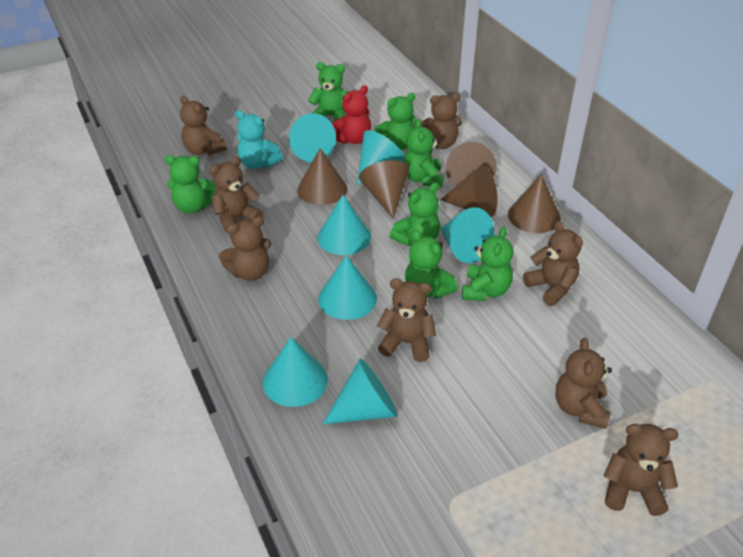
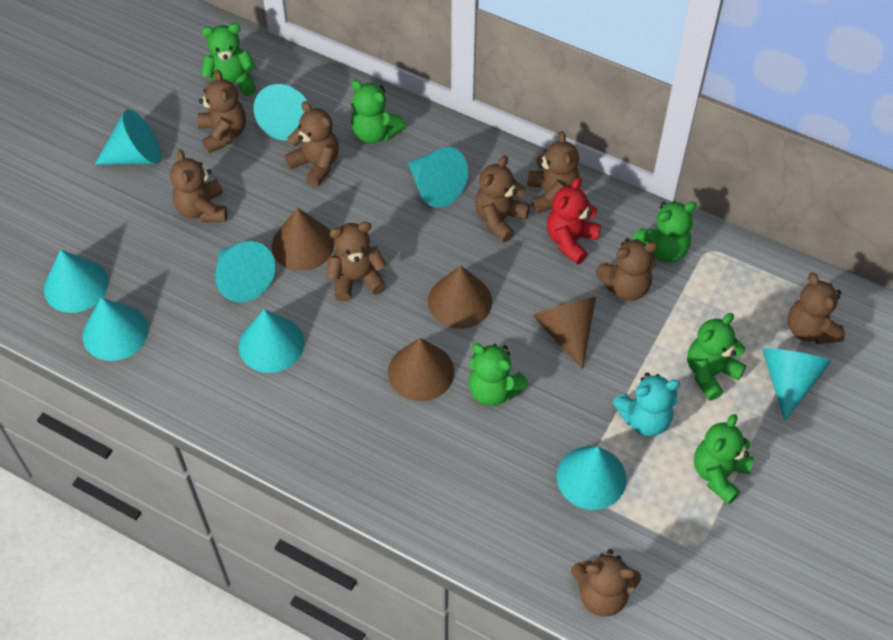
brown cone: [297,148,347,205] [359,160,409,219] [440,166,498,217] [446,142,496,187] [508,174,561,233] = 5 -> [272,207,334,271] [388,338,454,401] [428,265,492,329] [533,297,596,369] = 4
brown teddy bear: [180,96,227,155] [209,156,263,233] [219,216,271,281] [377,278,436,362] [421,93,462,149] [523,221,583,306] [555,338,612,429] [603,424,678,516] = 8 -> [170,149,227,222] [198,69,246,153] [285,101,339,187] [327,222,387,301] [475,156,530,242] [527,131,579,214] [571,549,641,616] [595,238,658,301] [788,273,845,344] = 9
green teddy bear: [165,155,216,213] [308,62,348,121] [375,93,416,150] [390,182,440,246] [403,119,444,187] [405,230,458,299] [462,227,513,301] = 7 -> [201,23,256,96] [351,80,406,143] [468,344,529,406] [632,201,697,263] [688,313,746,400] [694,414,753,504] = 6
turquoise cone: [263,337,328,407] [289,113,336,162] [317,195,371,255] [318,255,377,320] [323,358,398,424] [357,130,404,185] [440,207,494,263] = 7 -> [44,249,108,313] [83,297,148,361] [94,109,161,165] [215,241,275,303] [239,309,304,373] [254,84,307,141] [408,147,468,208] [557,446,627,510] [762,348,831,421] = 9

